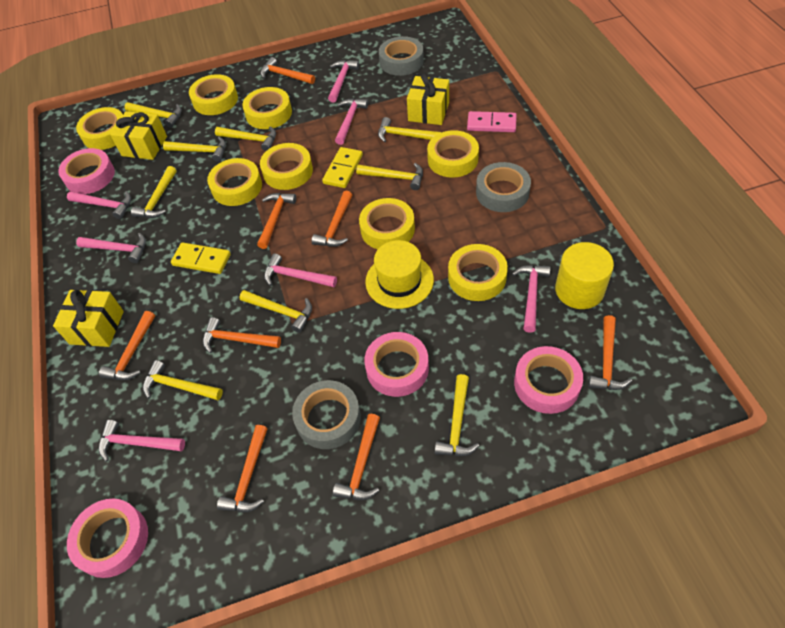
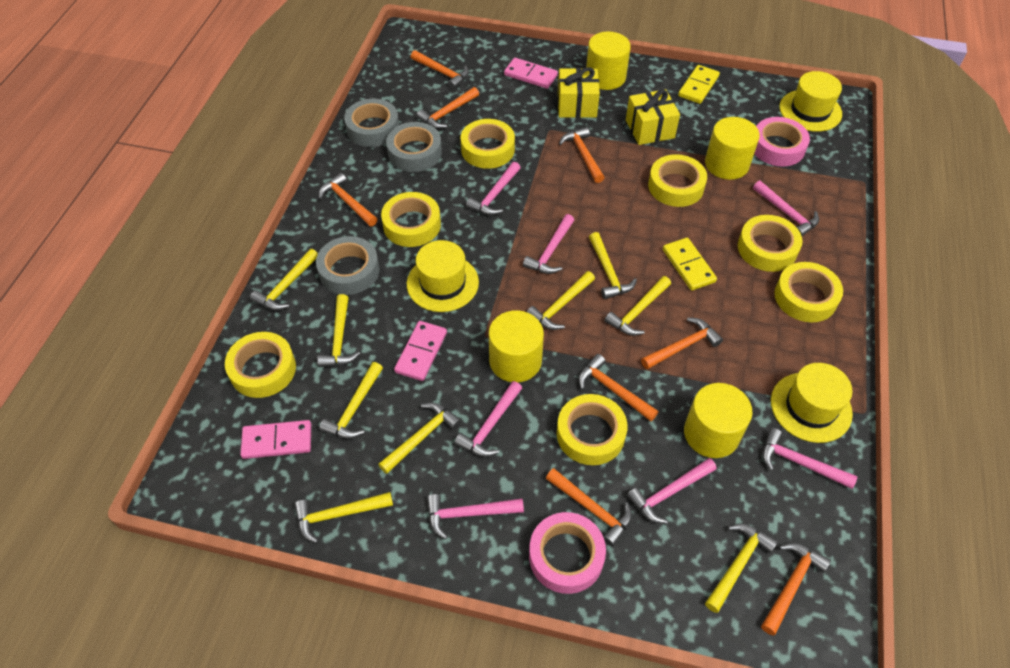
pink domino: [467,111,517,132] = 1 -> [240,420,311,459] [394,321,447,381] [504,58,558,89] = 3
pink tape: [58,148,115,194] [67,499,148,578] [364,332,429,397] [514,346,583,414] = 4 -> [529,512,606,594] [754,117,810,167] = 2
yellow cylinder: [555,242,614,309] = 1 -> [489,310,544,382] [586,31,631,90] [684,383,753,458] [705,117,760,180] = 4
yellow gift: [53,290,124,347] [110,111,167,160] [407,74,449,125] = 3 -> [558,67,600,118] [626,89,680,145] = 2
yellow hat: [365,240,434,309] = 1 -> [407,240,479,312] [771,363,853,443] [780,71,842,132] = 3
yellow tape: [76,107,123,150] [189,74,238,115] [207,158,262,206] [242,87,292,129] [260,143,313,190] [359,198,415,249] [427,130,479,178] [448,244,508,301] = 8 -> [225,332,296,398] [381,192,441,247] [461,119,515,169] [557,394,628,465] [648,154,707,207] [738,215,803,272] [774,262,843,322] = 7

